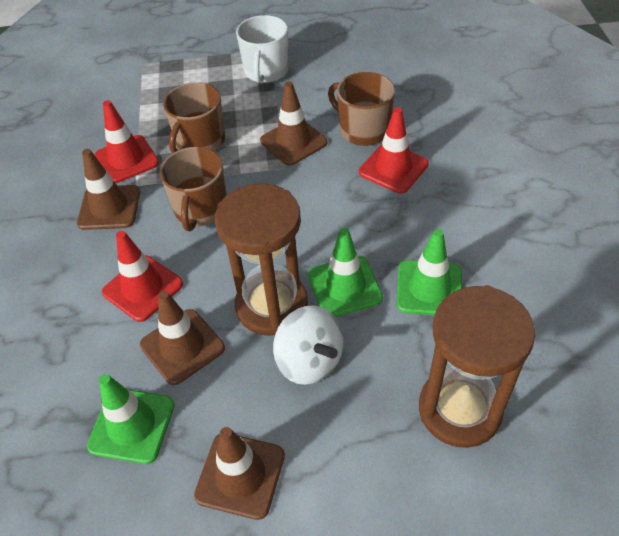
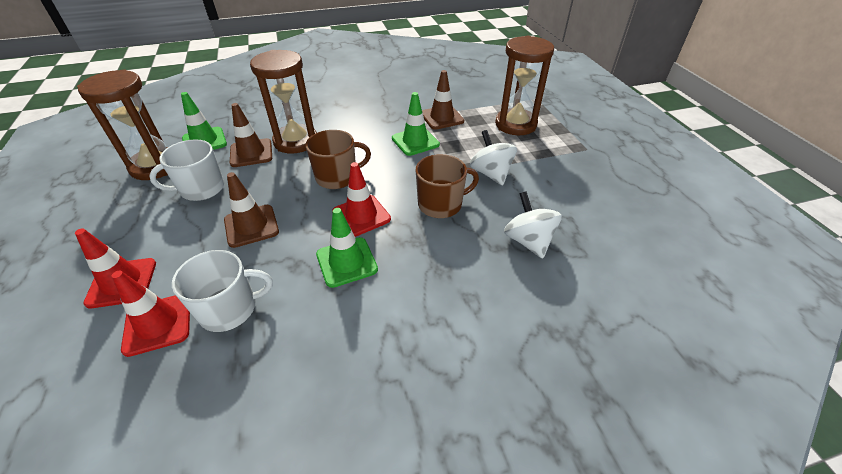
brown hourglass: [215,183,308,336] [419,285,535,448] = 2 -> [77,69,168,180] [250,50,317,154] [495,36,554,135] = 3
brown mug: [160,147,227,231] [163,82,225,153] [328,72,395,146] = 3 -> [306,130,371,189] [416,154,479,218] = 2
brown traffic cone: [77,149,140,230] [140,291,225,385] [194,427,285,520] [260,82,327,166] = 4 -> [224,172,279,248] [230,103,272,167] [422,70,464,130] = 3
white mug: [236,15,289,83] = 1 -> [149,139,224,201] [172,250,273,332] = 2
white spinning top: [273,305,343,385] = 1 -> [470,130,517,185] [504,191,562,258] = 2

